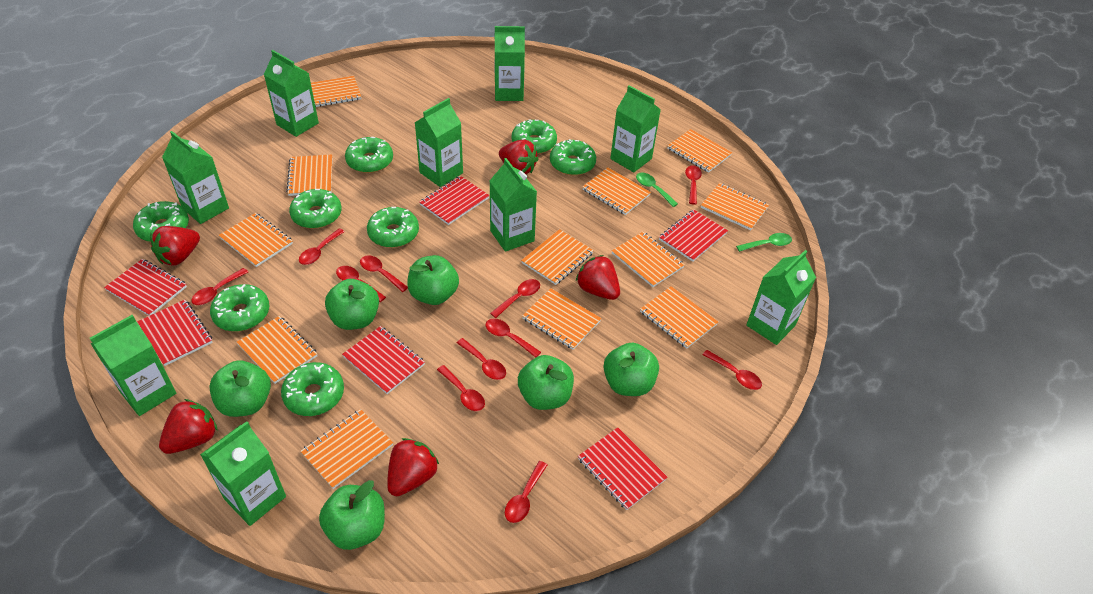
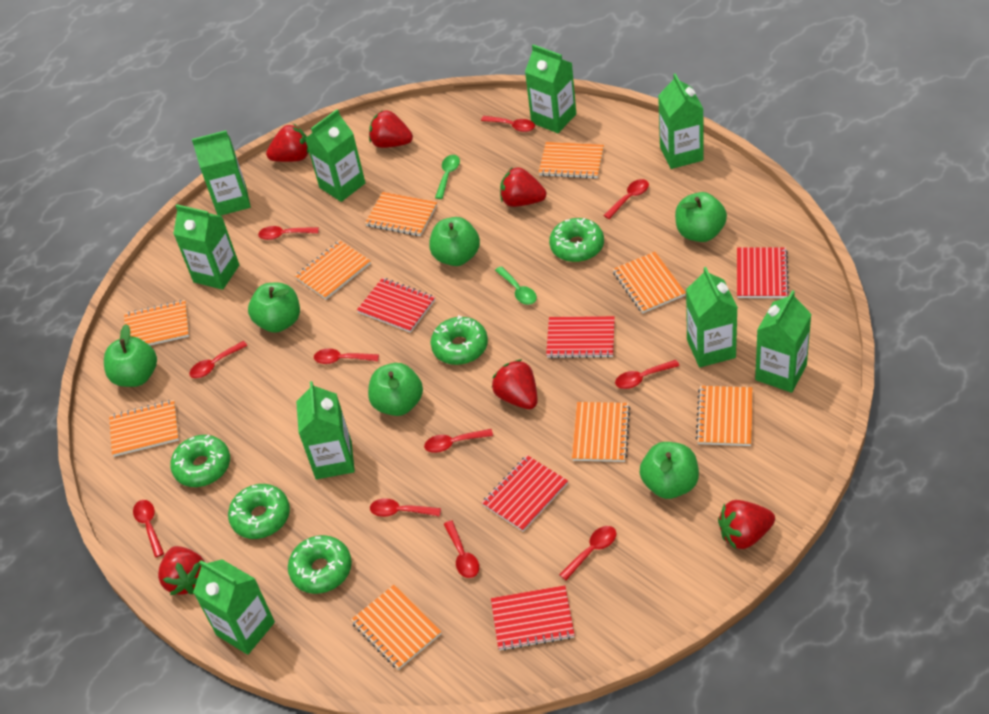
green donut: [133,201,189,242] [210,284,269,332] [281,362,344,416] [289,189,341,229] [345,137,393,173] [367,207,419,248] [512,119,557,154] [550,139,596,176] = 8 -> [170,434,230,487] [228,484,290,539] [288,535,352,594] [430,315,488,365] [549,218,604,262] = 5
orange notebook: [219,213,293,267] [236,316,317,384] [286,155,332,196] [300,409,393,489] [311,76,361,107] [521,229,594,285] [522,288,602,350] [583,168,651,215] [612,232,685,287] [640,286,718,349] [667,129,732,173] [701,183,769,231] = 12 -> [109,400,179,457] [124,300,189,345] [295,240,371,299] [351,585,442,670] [365,192,437,236] [538,142,604,179] [572,402,630,462] [613,252,686,313] [696,386,753,446] = 9
red notebook: [104,259,187,316] [137,300,213,366] [342,326,425,394] [419,176,489,225] [578,427,667,510] [659,209,728,262] = 6 -> [357,278,435,333] [482,455,568,532] [491,585,575,651] [546,316,615,358] [737,247,789,298] = 5
red strawberry: [150,226,200,266] [159,399,218,454] [387,438,439,496] [499,140,538,174] [576,255,620,300] = 5 -> [158,546,205,595] [266,124,309,162] [369,110,413,148] [492,359,538,409] [500,167,547,207] [718,500,775,549] = 6

